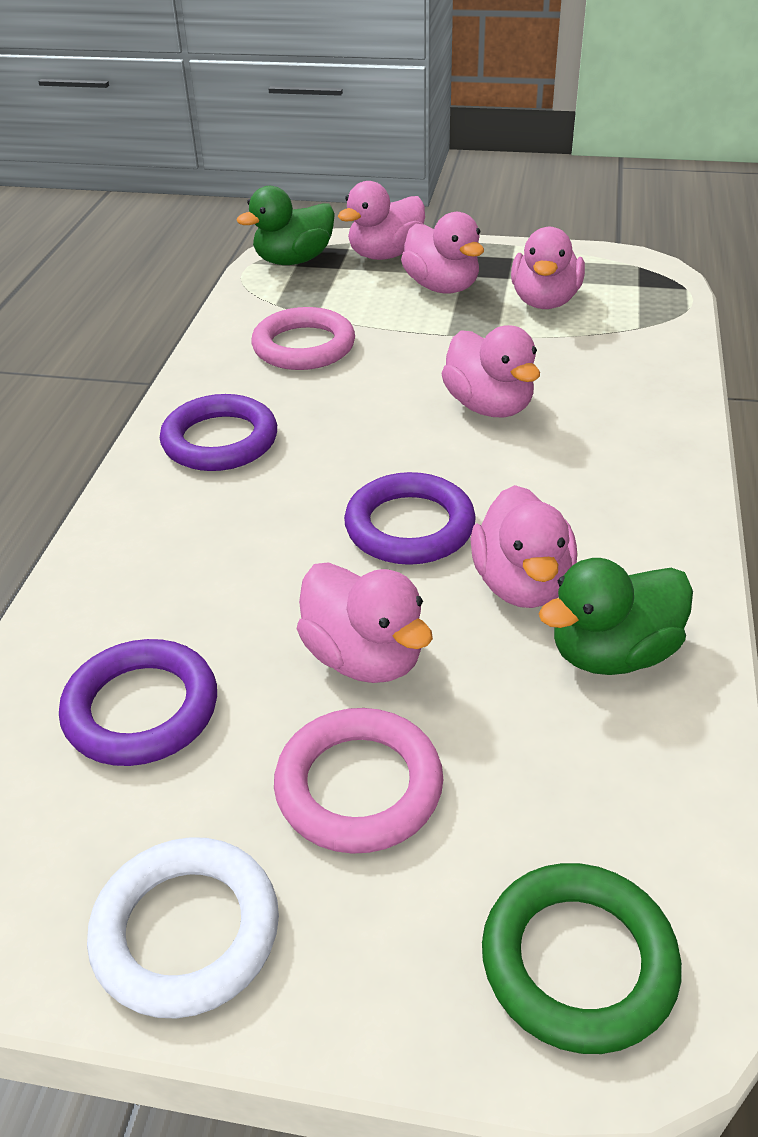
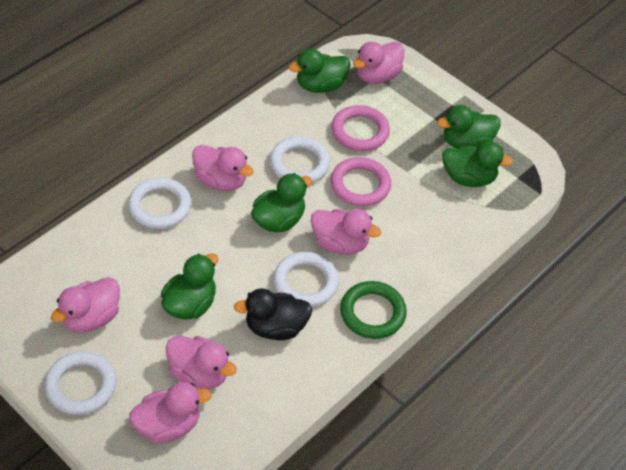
black duck: none = 0 -> [234,288,312,340] = 1
green duck: [237,186,335,265] [539,558,693,675] = 2 -> [161,253,218,320] [251,173,312,232] [289,49,351,93] [437,105,501,149] [442,141,513,187] = 5
purple ring: [59,639,217,766] [160,394,277,471] [344,472,476,565] = 3 -> none = 0
white ring: [87,837,279,1019] = 1 -> [45,351,117,415] [128,177,191,229] [270,136,330,183] [273,252,339,307] = 4

